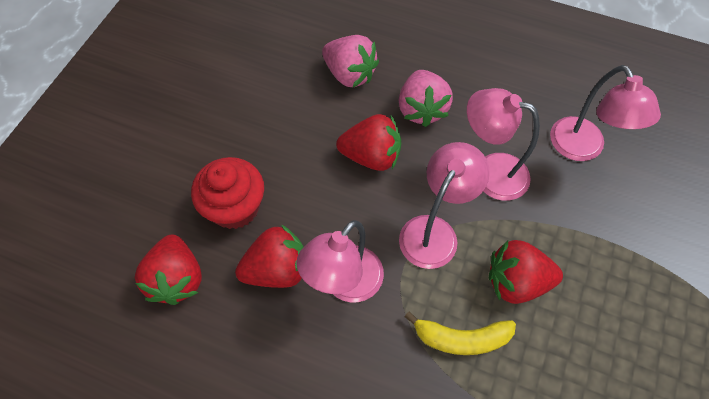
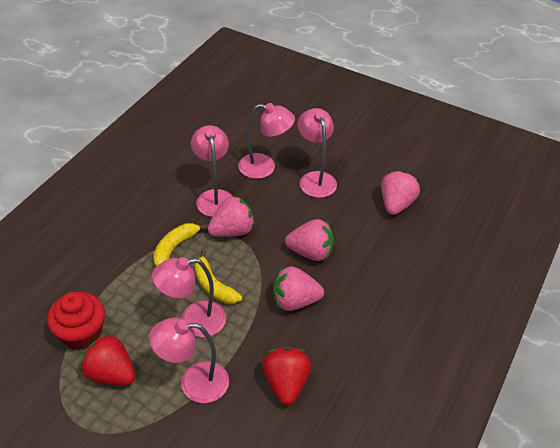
pink lamp: [296,220,384,302] [399,142,490,269] [467,88,540,201] [550,65,661,161] = 4 -> [149,318,229,403] [152,257,226,337] [191,125,233,217] [238,103,295,179] [297,108,337,198] = 5
pink strawberry: [322,35,379,87] [398,70,453,127] = 2 -> [207,195,255,237] [273,266,324,311] [285,219,334,261] [381,171,420,215] = 4
red strawberry: [135,234,202,305] [235,224,303,288] [336,114,401,171] [489,240,563,304] = 4 -> [80,333,136,385] [262,347,311,405] = 2
yellow banana: [404,312,516,355] = 1 -> [153,223,208,266] [195,250,242,304] = 2

